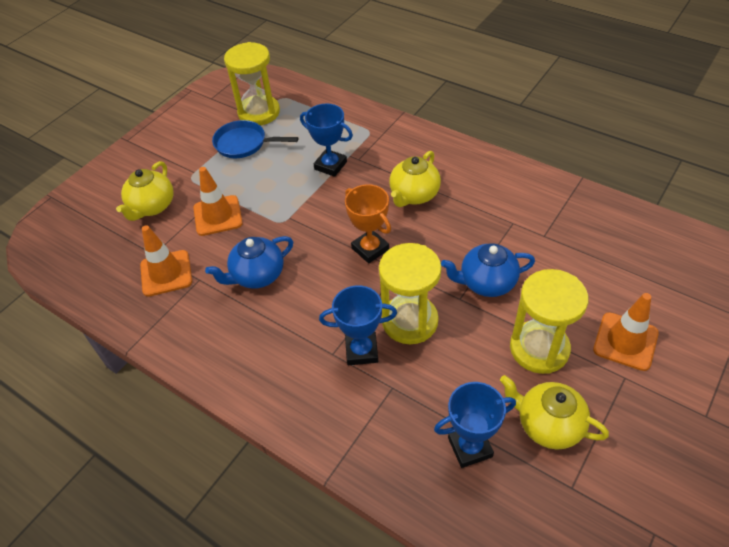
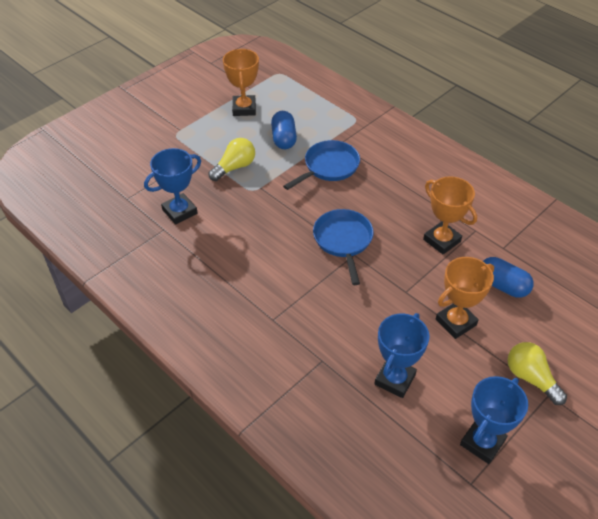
blue capsule: none = 0 -> [271,111,297,149] [483,257,534,298] = 2
blue pan: [212,120,298,158] = 1 -> [283,140,360,190] [313,209,374,285] = 2
blue teapot: [205,236,293,289] [441,243,535,297] = 2 -> none = 0
orange traffic cone: [140,225,192,297] [194,167,243,236] [593,293,659,371] = 3 -> none = 0
orange trophy: [345,184,391,263] = 1 -> [223,49,259,116] [423,176,477,254] [436,257,494,339] = 3
yellow hourglass: [224,42,280,125] [379,243,441,344] [510,269,588,374] = 3 -> none = 0
yellow light bulb: none = 0 -> [208,138,255,181] [507,342,567,405] = 2
yellow teapot: [116,161,174,221] [389,151,441,207] [500,375,609,449] = 3 -> none = 0

